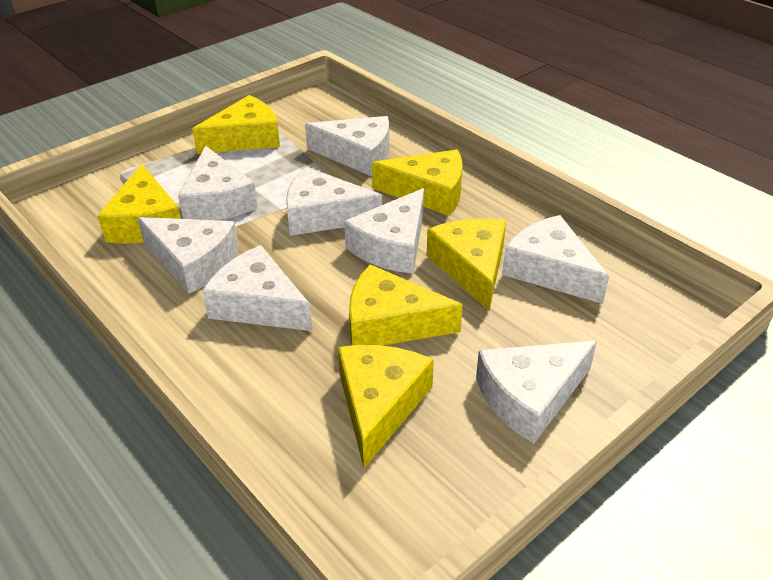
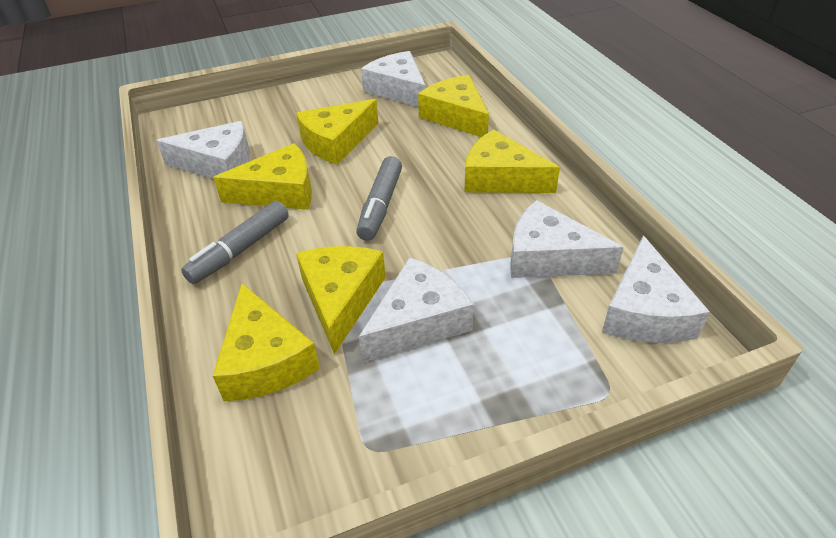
grey marker: none = 0 -> [181,201,289,284] [356,156,402,241] = 2
white cheese: [137,217,239,294] [178,146,258,220] [202,245,313,331] [286,167,382,236] [305,116,389,176] [344,188,424,274] [476,341,597,444] [502,215,609,304] = 8 -> [156,121,250,179] [359,257,474,362] [361,51,426,107] [510,200,624,278] [602,236,710,343] = 5

